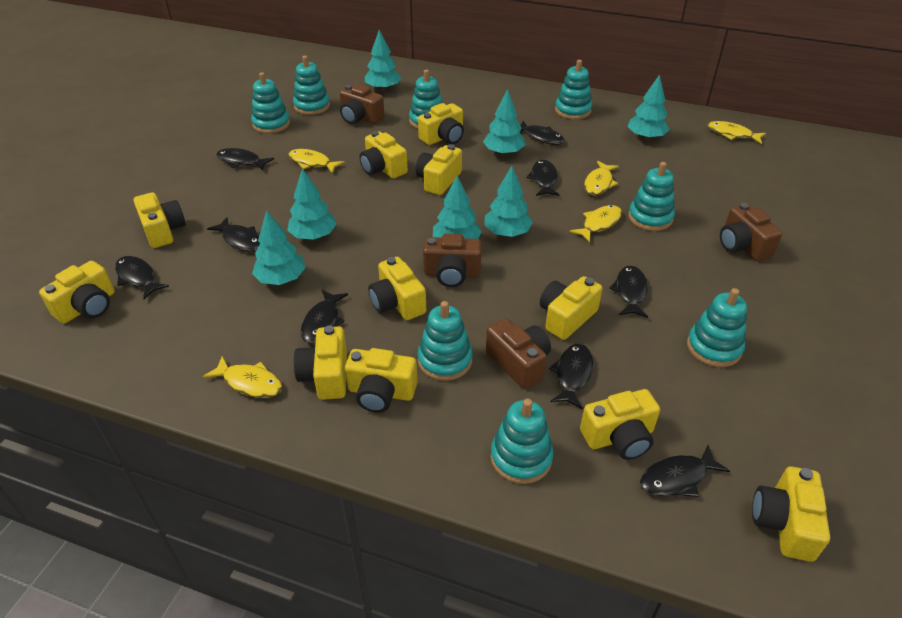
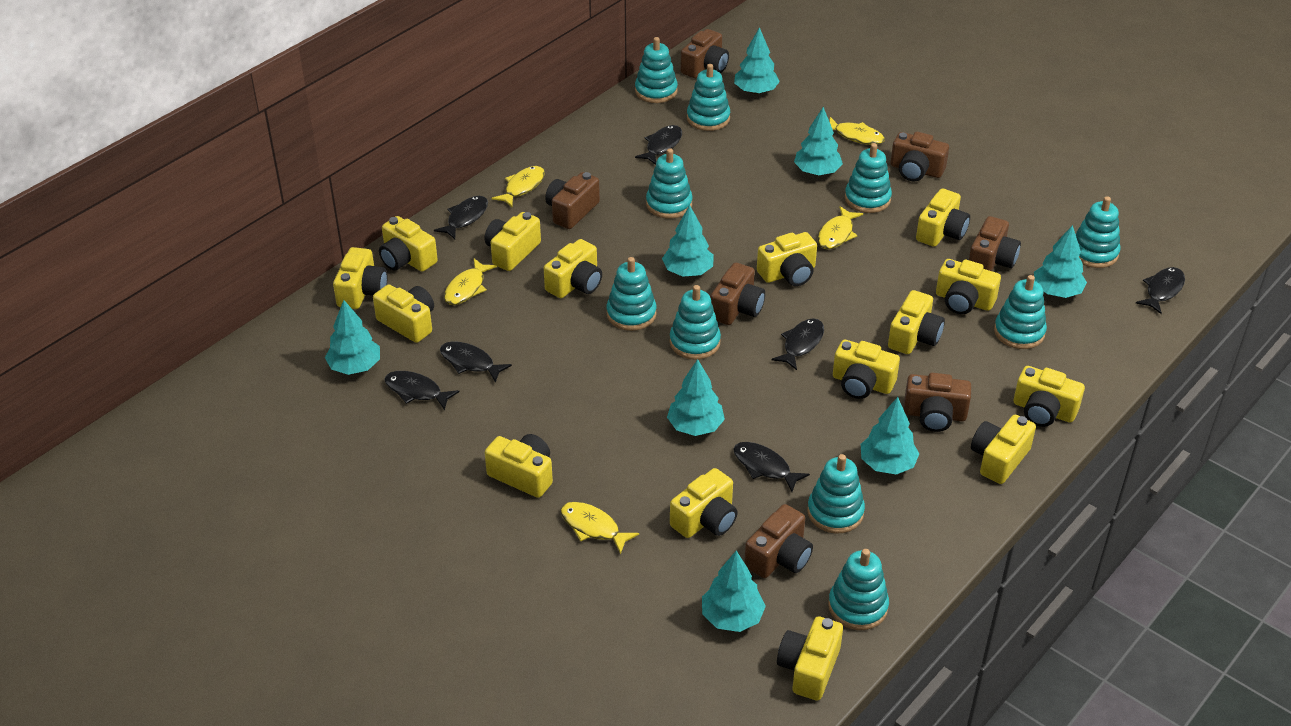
black fish: [115,256,169,299] [207,217,260,252] [216,148,274,170] [301,290,348,344] [520,121,565,145] [526,160,560,196] [549,344,593,409] [609,265,648,318] [640,445,730,497] = 9 -> [384,371,460,410] [434,196,488,239] [440,341,512,383] [635,125,682,165] [733,442,810,492] [772,318,824,370] [1136,267,1185,314] = 7
brown camera: [340,84,385,124] [423,234,482,287] [486,318,551,389] [720,203,782,261] = 4 -> [545,172,600,229] [681,29,729,78] [710,263,765,325] [744,504,813,578] [891,132,949,181] [904,373,971,432] [969,216,1021,271] = 7
turquoise stacking toy: [251,72,290,133] [293,56,330,115] [409,70,443,129] [418,301,473,381] [490,399,554,484] [555,60,592,119] [628,162,675,231] [687,288,747,367] = 8 -> [606,257,657,331] [635,37,678,103] [646,148,693,218] [670,285,721,360] [687,64,730,131] [807,454,865,534] [828,549,889,630] [845,143,892,213] [994,275,1047,349] [1076,196,1121,268] = 10
turquoise tree: [252,210,306,285] [287,169,337,240] [365,30,402,91] [433,176,482,239] [483,89,525,155] [484,166,533,237] [627,74,669,140] = 7 -> [325,300,380,375] [662,205,714,277] [667,359,725,436] [702,551,766,632] [734,27,780,94] [794,107,843,175] [861,397,919,475] [1034,225,1087,298] = 8
yellow camera: [39,261,115,324] [134,192,186,248] [294,325,347,400] [345,348,417,413] [359,131,408,179] [368,257,426,320] [416,144,462,195] [418,103,464,145] [540,276,602,340] [580,389,660,460] [752,466,830,562] = 11 -> [333,247,387,309] [373,284,434,343] [379,216,438,272] [485,212,541,271] [485,434,553,498] [544,239,602,298] [670,468,738,538] [757,232,817,286] [777,616,843,701] [833,340,900,399] [888,290,945,354] [916,189,970,247] [936,259,1001,314] [971,415,1036,484] [1014,366,1085,427] = 15

